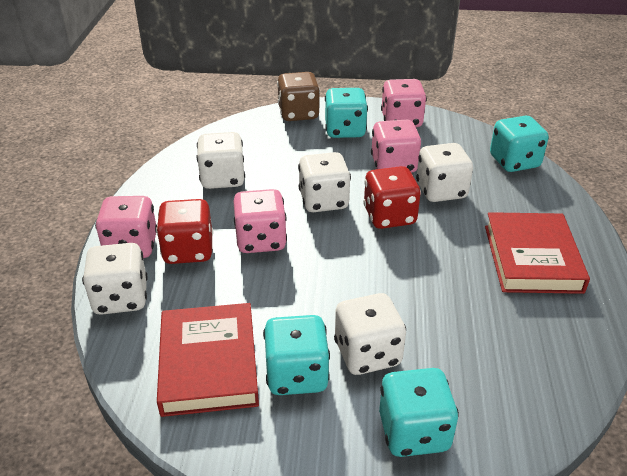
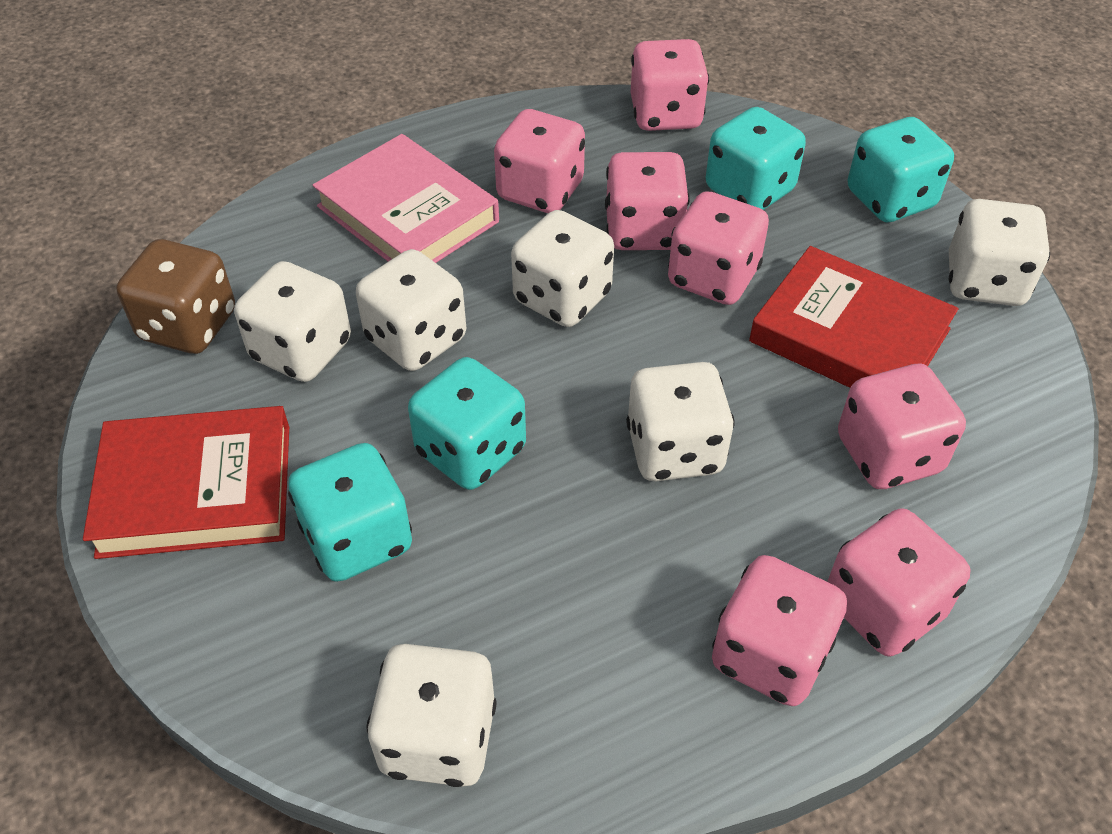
pink book: none = 0 -> [313,134,499,263] = 1
pink dice: [95,196,157,258] [234,189,287,253] [371,120,421,173] [381,79,427,127] = 4 -> [494,109,585,213] [605,152,690,250] [631,39,709,131] [668,191,769,305] [712,555,847,706] [827,508,971,657] [838,364,966,489] = 7
red dice: [156,199,213,264] [363,166,421,229] = 2 -> none = 0
white dice: [82,243,148,315] [197,132,245,189] [298,152,351,212] [334,293,406,375] [416,143,473,202] = 5 -> [234,261,351,382] [356,249,466,371] [367,644,496,787] [511,210,614,327] [626,362,735,481] [949,199,1050,306] = 6

